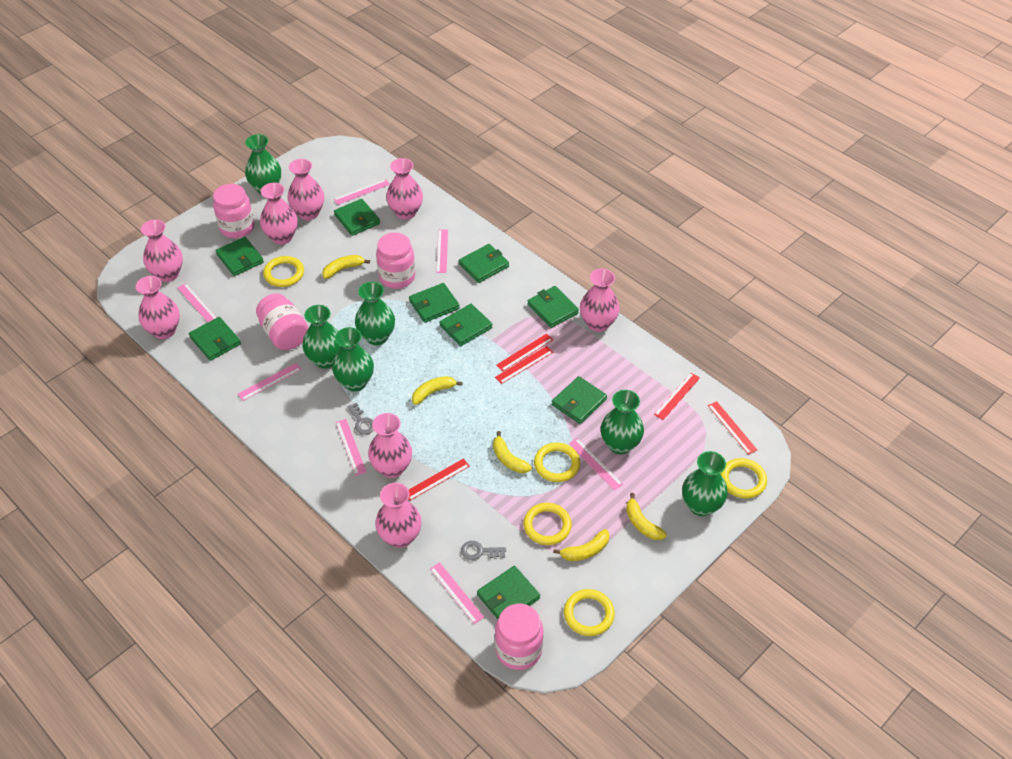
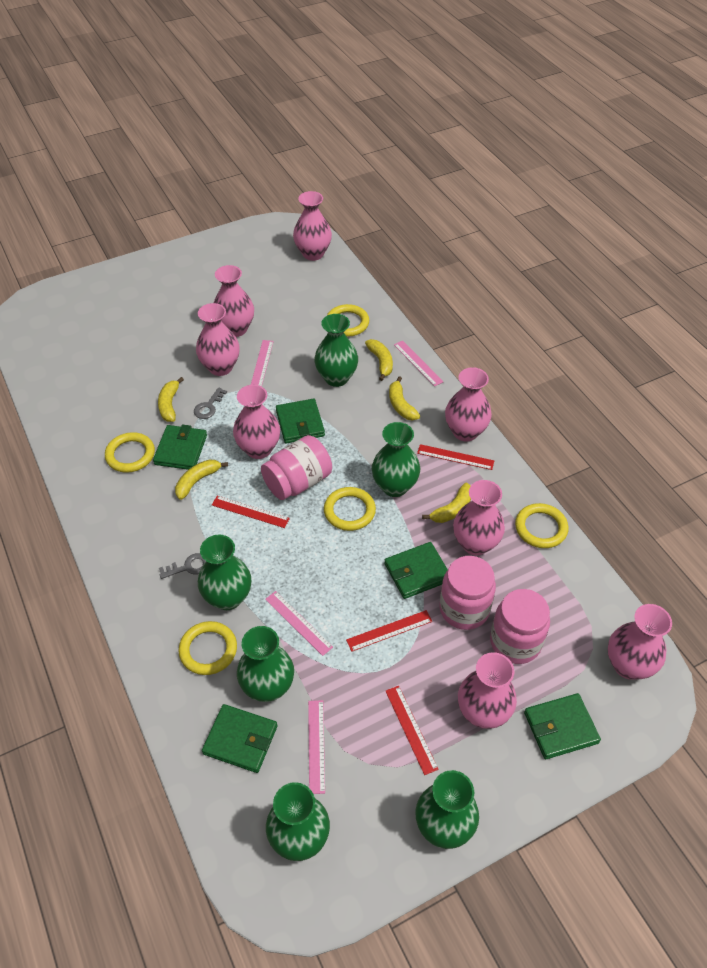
green wallet: [189,317,241,361] [216,237,264,276] [334,199,380,236] [409,283,460,323] [439,304,492,346] [459,244,509,283] [477,566,540,619] [528,286,579,328] [552,376,607,424] = 9 -> [153,424,207,470] [202,704,278,773] [276,399,325,443] [384,542,448,599] [524,693,601,759] = 5
pink jar: [213,184,254,238] [256,293,309,350] [376,232,415,289] [495,604,543,670] = 4 -> [261,435,332,500] [439,556,496,630] [490,589,550,664] = 3
pink ruler: [177,283,217,322] [238,363,302,401] [334,179,390,205] [336,419,366,476] [430,562,484,624] [437,229,448,273] [569,438,623,490] = 7 -> [251,340,274,387] [265,591,333,656] [308,700,325,794] [394,340,444,386] = 4
red ruler: [408,458,470,501] [495,346,553,384] [496,334,553,372] [654,373,700,420] [708,401,757,455] = 5 -> [212,496,290,528] [346,610,432,652] [386,686,439,775] [417,444,494,470] = 4

